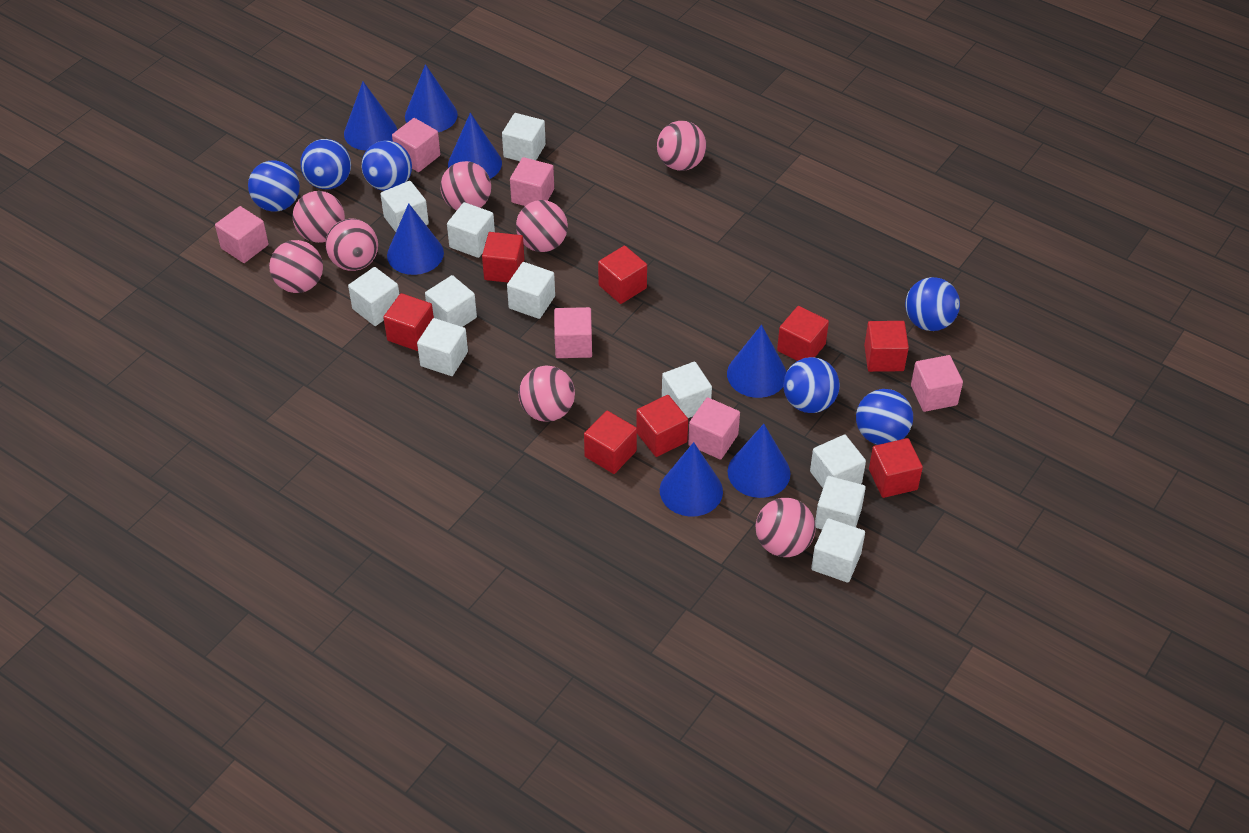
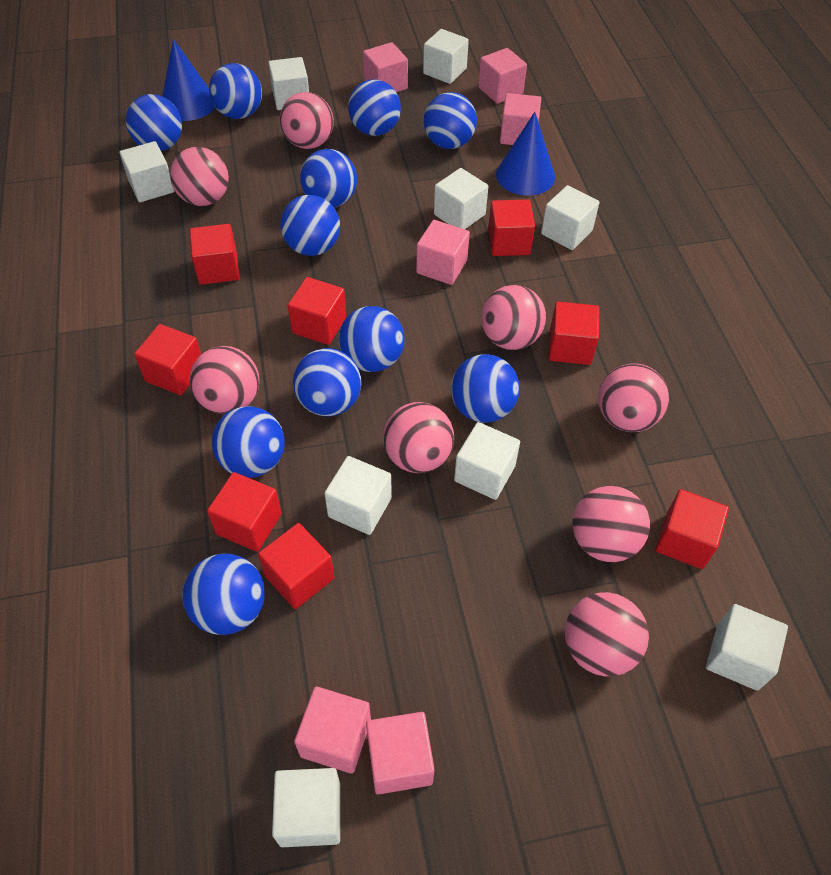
blue ball: [248,160,300,212] [300,139,351,189] [362,141,412,191] [783,357,840,413] [856,389,913,445] [905,277,960,331] = 6 -> [126,94,182,151] [182,554,265,635] [209,63,262,119] [212,406,285,478] [280,195,340,256] [293,348,362,417] [300,149,357,207] [339,306,405,372] [348,79,401,136] [424,92,477,149] [451,354,520,423] = 11
blue cone: [344,82,397,151] [387,203,444,275] [405,64,458,132] [448,113,502,179] [660,442,723,517] [727,325,787,398] [727,424,791,498] = 7 -> [162,39,215,121] [496,112,555,196] = 2
white cube: [348,267,399,326] [380,181,429,232] [417,318,468,376] [425,275,477,327] [447,202,495,258] [502,113,546,161] [507,262,555,319] [662,362,712,418] [810,434,866,488] [811,518,865,583] [815,476,866,530] = 11 -> [120,141,174,202] [268,57,309,110] [272,768,340,847] [324,456,392,535] [423,29,469,84] [434,168,488,229] [454,422,520,500] [541,185,599,250] [706,604,788,691] = 9

